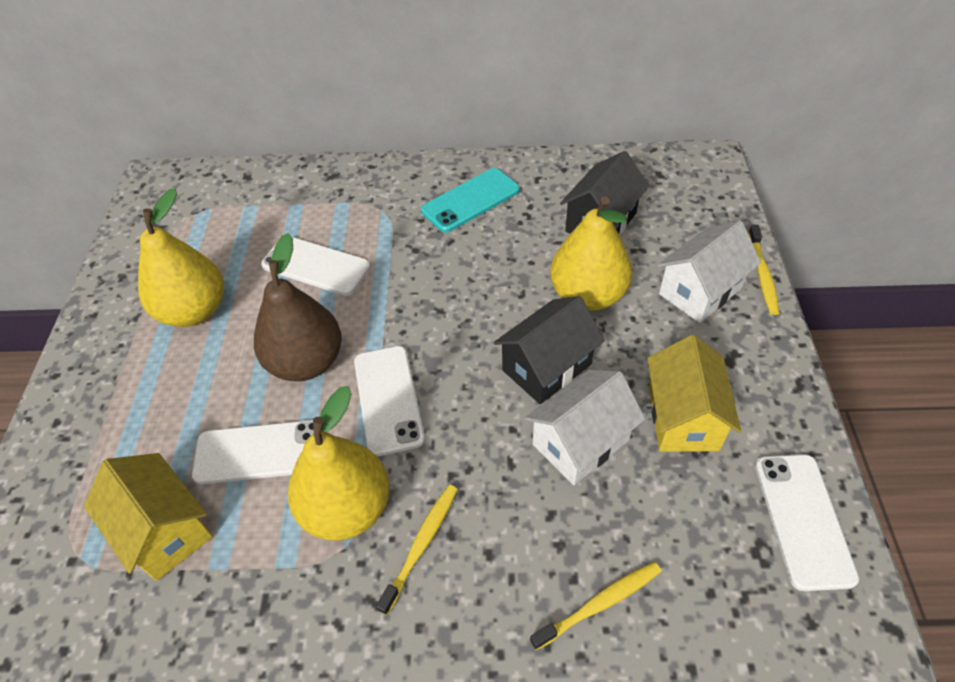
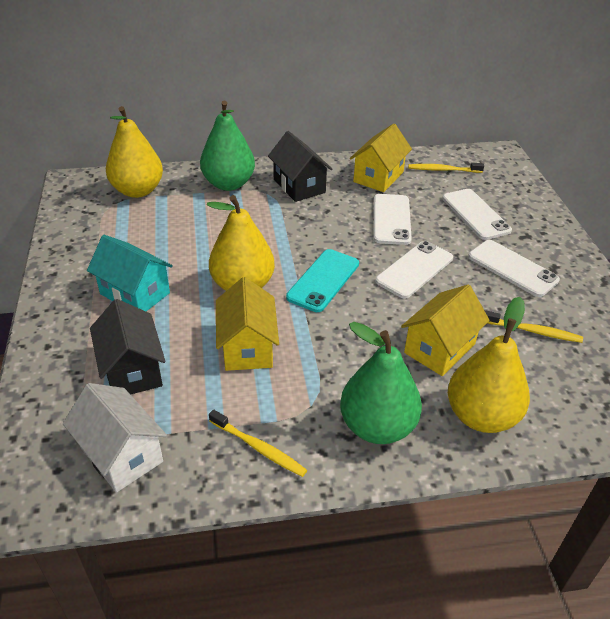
brown pear: [254,233,342,382] = 1 -> none = 0
green pear: none = 0 -> [200,101,255,191] [340,322,422,444] = 2
turquoise house: none = 0 -> [87,235,173,311] = 1
white house: [525,369,645,485] [658,221,761,323] = 2 -> [63,383,167,493] = 1
yellow house: [84,453,213,581] [647,335,741,452] = 2 -> [216,277,279,371] [350,124,412,192] [401,284,490,376] = 3

